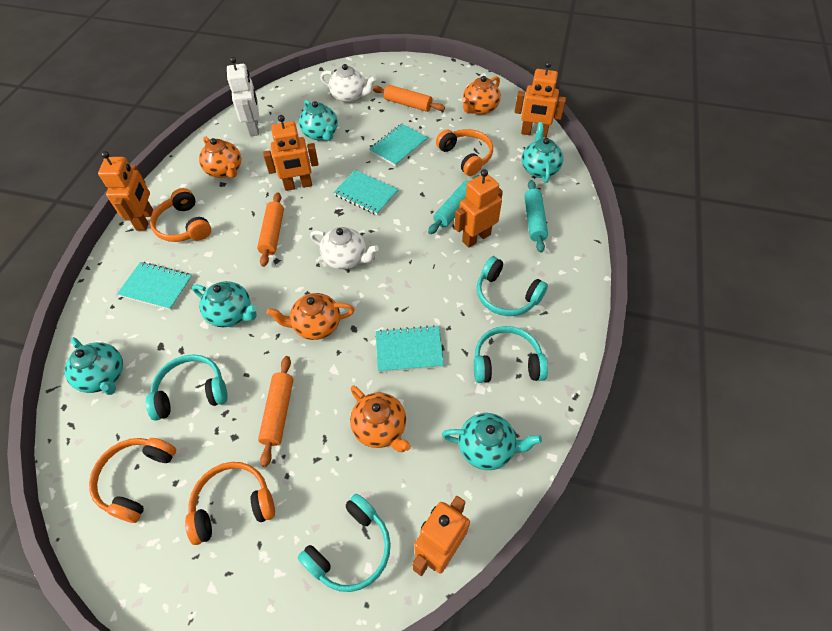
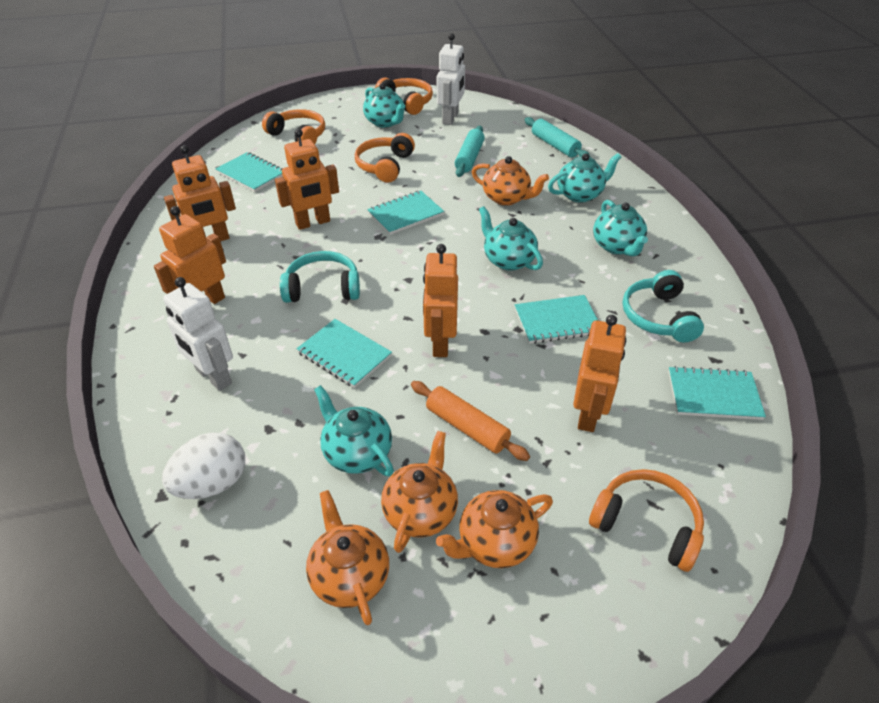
orange rolling pin: [257,192,284,267] [258,356,293,467] [373,85,445,112] = 3 -> [411,381,530,461] = 1
turquoise headphones: [146,354,227,421] [298,494,391,592] [474,326,548,383] [477,256,548,316] = 4 -> [280,251,360,303] [623,270,704,342] = 2
turquoise notebook: [117,262,193,310] [333,170,399,215] [369,123,428,166] [376,325,444,373] = 4 -> [216,152,283,192] [296,319,392,388] [367,191,444,235] [515,295,598,344] [668,366,766,420] = 5
white egg: none = 0 -> [162,432,245,499] = 1
white robot: [227,57,259,136] = 1 -> [163,277,233,391] [437,33,465,125] = 2
white teapot: [310,227,379,270] [320,64,376,103] = 2 -> none = 0

